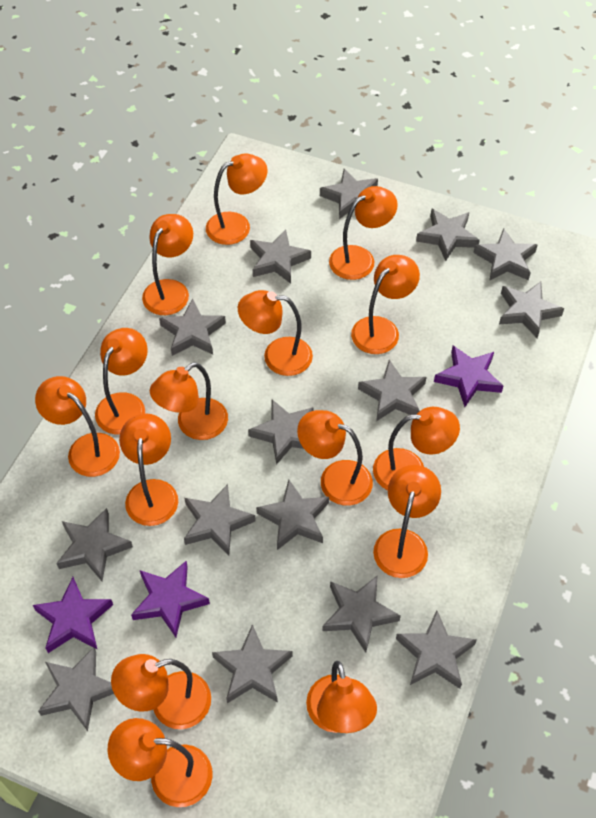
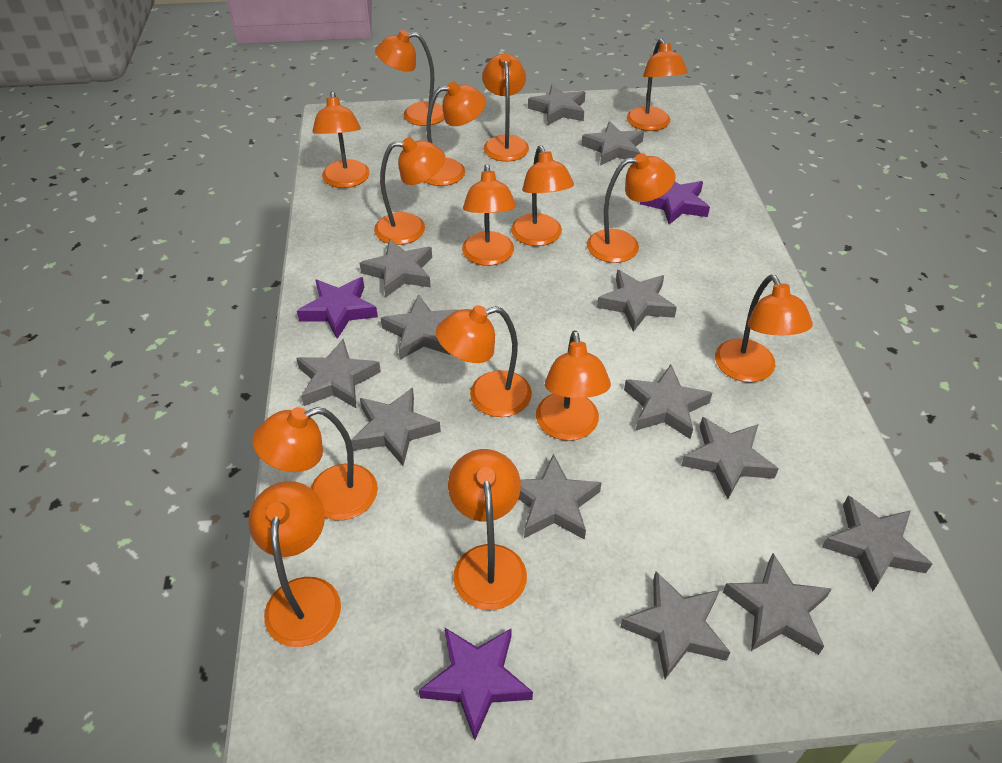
grey star: [38,647,114,731] [56,508,133,581] [159,298,226,356] [184,484,256,555] [212,624,293,703] [248,399,314,465] [250,229,311,284] [256,480,329,550] [320,169,378,219] [322,575,401,653] [358,360,426,421] [396,611,477,689] [416,208,480,261] [473,228,538,281] [499,282,564,338] = 15 -> [296,339,381,409] [351,387,441,466] [360,239,432,298] [381,295,458,360] [518,454,602,540] [528,84,585,125] [581,121,644,165] [597,270,677,332] [620,572,731,679] [624,364,712,439] [681,417,779,499] [723,553,832,655] [822,496,932,592] = 13

